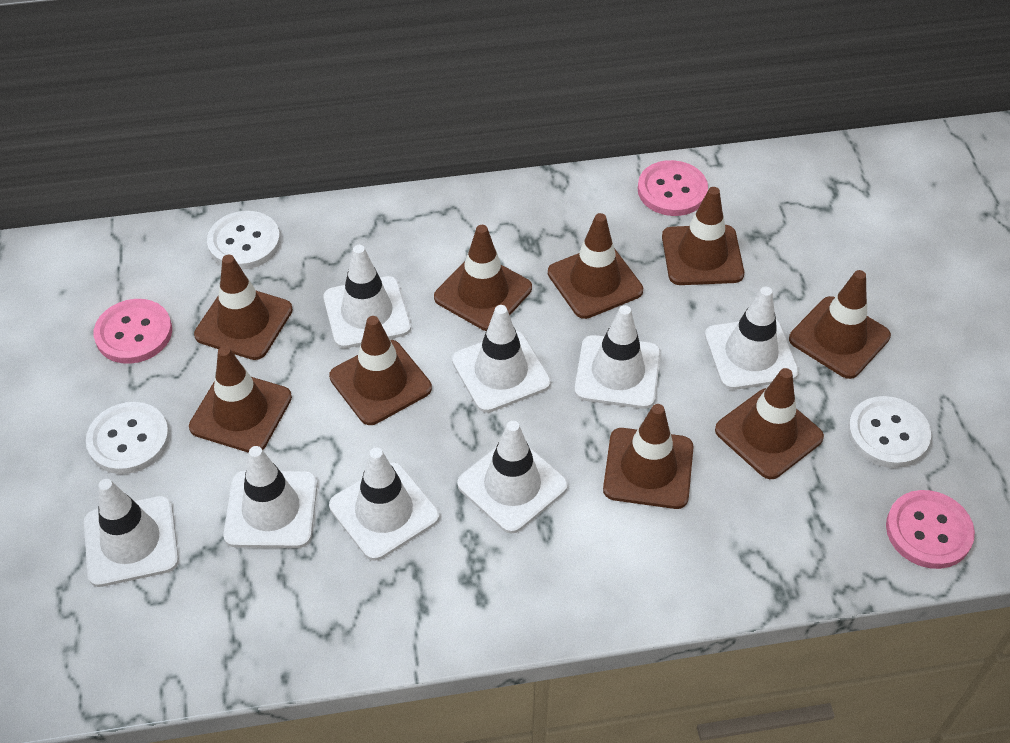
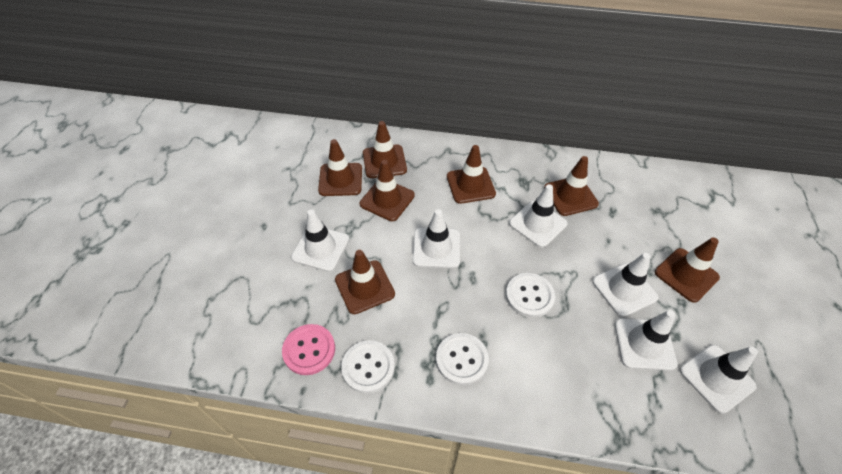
brown traffic cone: [189,346,292,453] [194,255,293,360] [329,316,432,425] [434,225,532,331] [548,213,643,319] [603,404,694,509] [662,187,744,285] [715,368,824,479] [789,270,891,379] = 9 -> [318,139,362,196] [335,250,395,314] [360,160,415,221] [363,121,407,178] [447,145,496,204] [544,156,599,216] [655,237,720,303] = 7
pink button: [94,299,172,364] [638,160,708,216] [886,490,975,569] = 3 -> [282,324,335,375] = 1
white traffic cone: [84,479,179,587] [223,446,318,548] [323,245,411,349] [329,448,440,561] [452,305,551,413] [457,421,568,534] [574,305,661,409] [705,287,799,390] = 8 -> [291,209,349,272] [413,209,460,268] [509,184,567,248] [592,253,658,317] [615,310,677,371] [680,345,758,414] = 6

